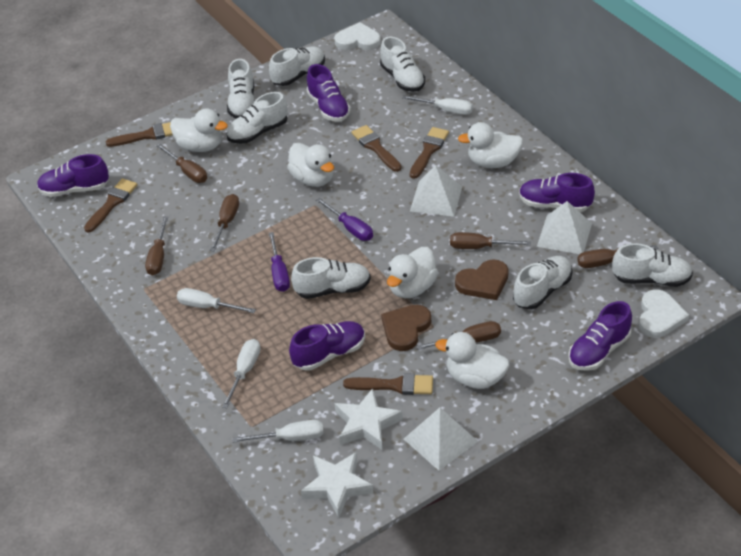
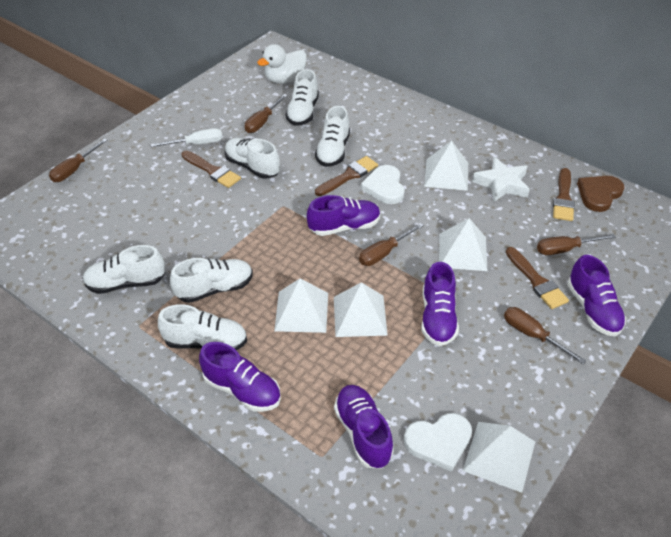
brown brush: [84,178,137,233] [106,122,173,147] [343,373,433,395] [351,125,401,172] [410,127,449,179] = 5 -> [181,150,241,188] [315,156,378,196] [506,247,569,309] [553,168,575,221] = 4
brown heart: [381,305,431,351] [455,259,509,300] = 2 -> [577,176,625,212] = 1
brown screwdriver: [145,216,168,276] [157,144,207,183] [210,194,239,252] [417,321,501,350] [450,232,531,249] [577,245,658,268] = 6 -> [49,139,107,182] [245,94,288,133] [359,223,424,266] [504,307,586,364] [537,234,616,255] = 5
purple screwdriver: [269,232,290,292] [316,198,373,241] = 2 -> none = 0
white duck: [170,108,228,152] [287,143,334,187] [387,247,438,298] [435,332,509,389] [458,122,523,168] = 5 -> [257,44,307,84] = 1
white pyramid: [404,408,478,471] [410,165,462,217] [537,201,592,254] = 3 -> [274,278,328,333] [334,282,388,337] [424,141,468,191] [439,218,488,271] [463,422,535,493] = 5
white screwdriver: [177,288,256,313] [222,339,260,408] [232,420,324,443] [402,95,473,115] = 4 -> [151,128,223,147] = 1
white shoe: [226,92,288,144] [227,59,255,119] [269,47,325,86] [291,257,371,299] [380,37,425,92] [513,256,573,309] [612,243,693,287] = 7 -> [83,245,165,294] [158,304,247,351] [170,258,253,303] [225,138,280,179] [285,69,319,126] [315,106,350,167] = 6
white star: [301,452,373,518] [335,388,403,450] = 2 -> [472,157,530,202] = 1

